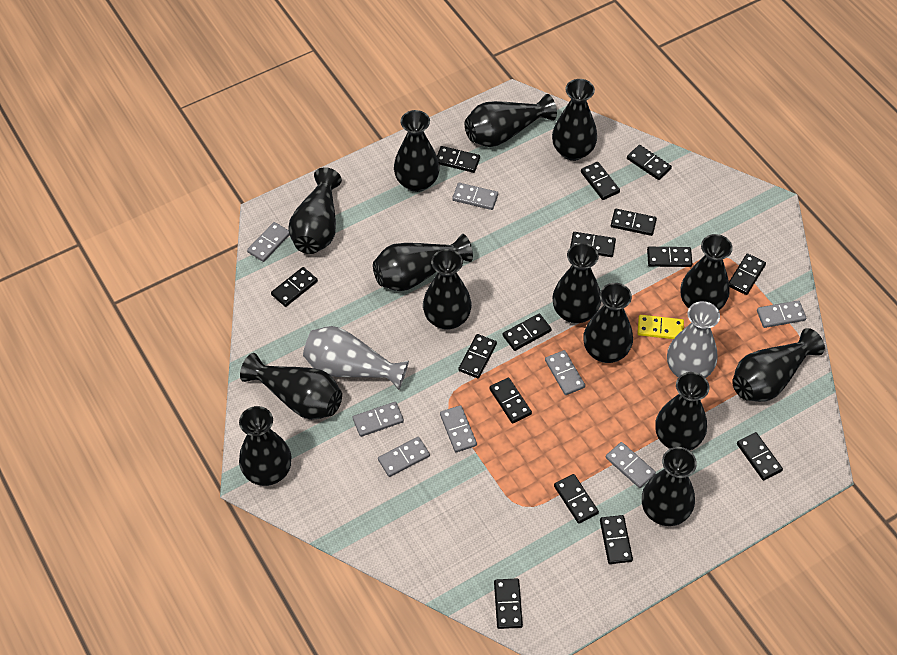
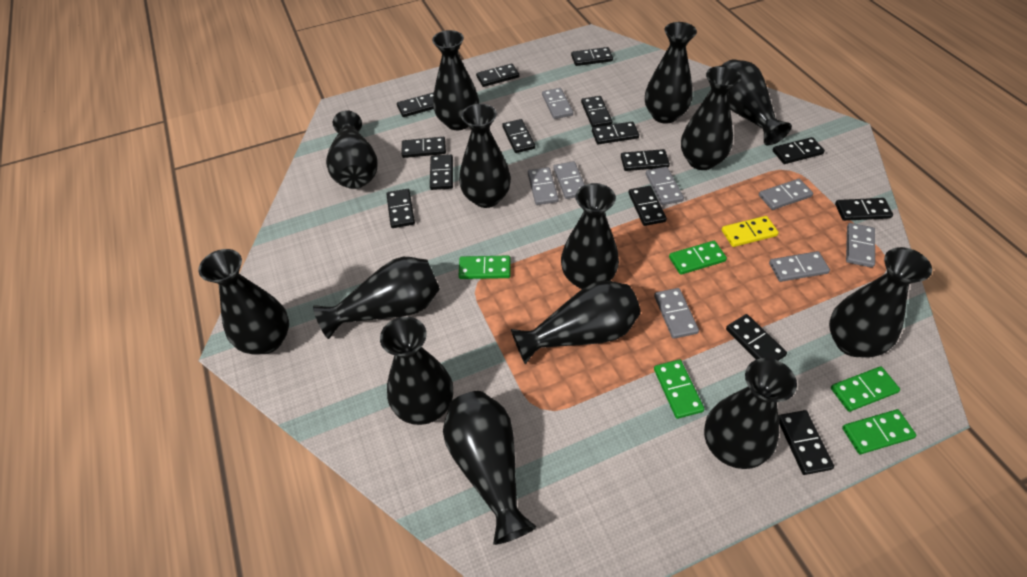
green domino: none = 0 -> [458,256,510,279] [654,360,704,419] [669,241,727,275] [831,366,900,412] [842,409,917,454] = 5
grey vase: [303,326,409,390] [667,301,720,378] = 2 -> none = 0

